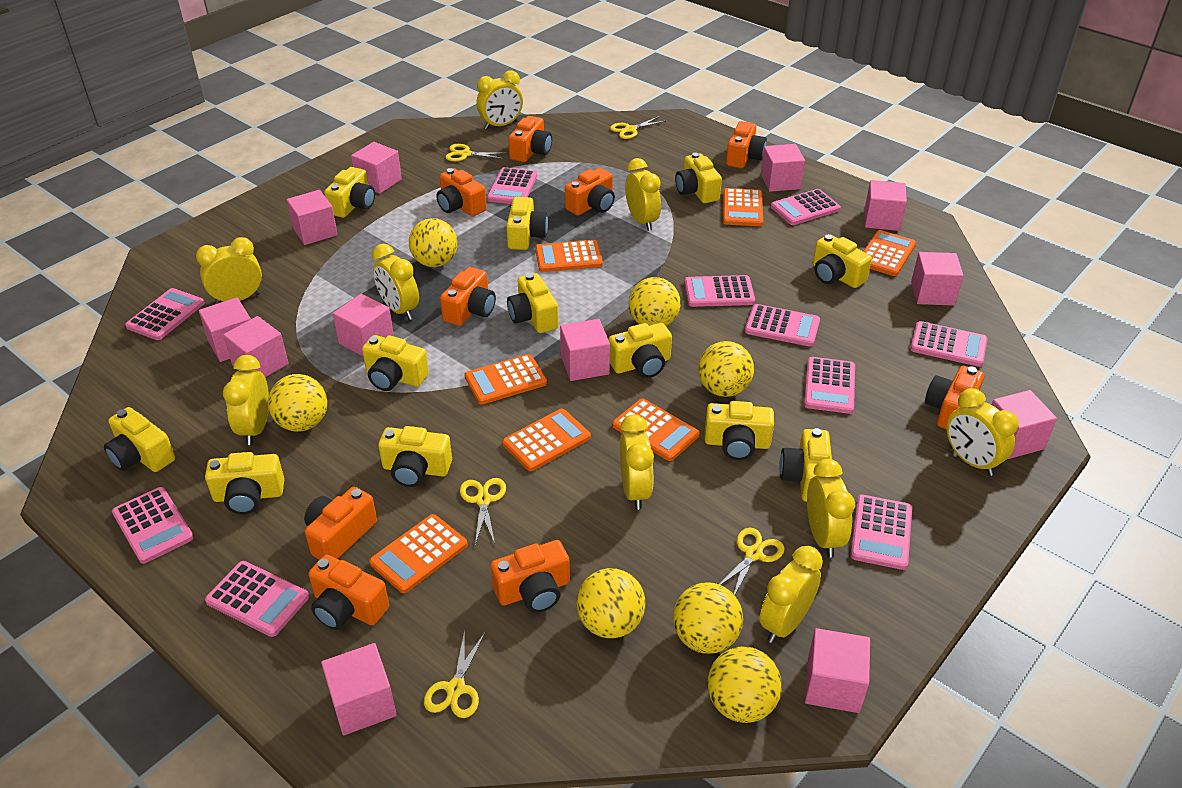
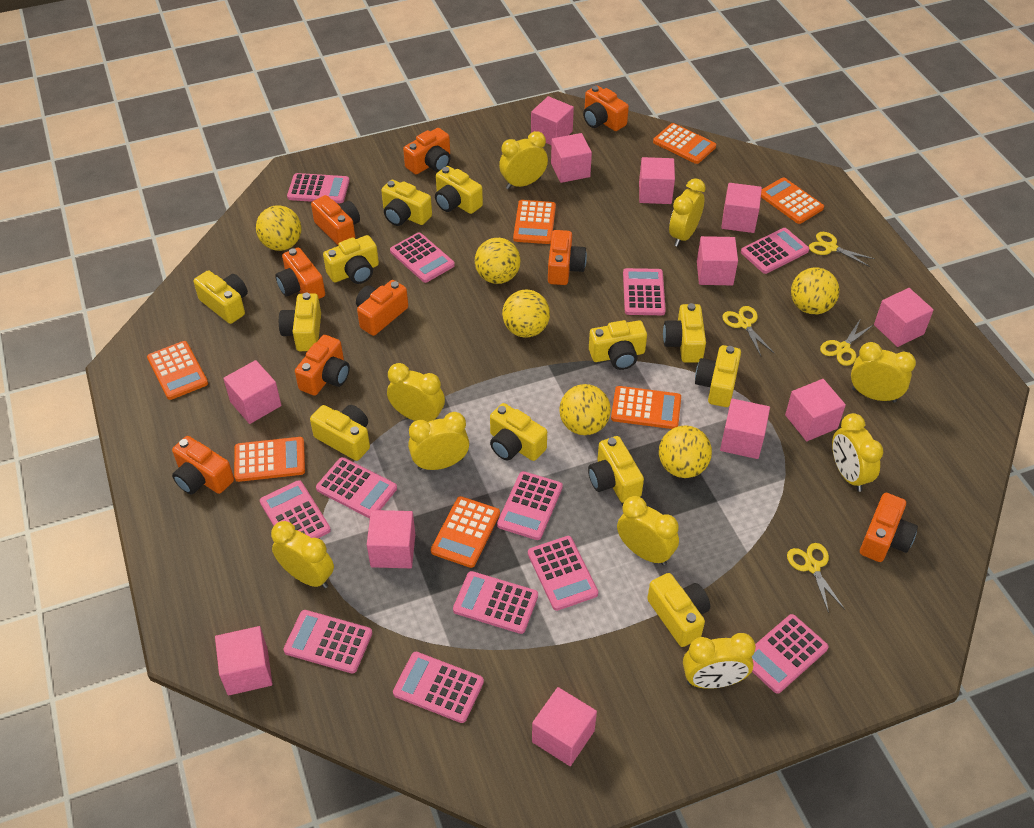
pink calculator: [112,487,194,564] [125,288,205,340] [205,561,309,637] [487,167,537,204] [684,275,755,307] [745,304,820,347] [771,189,841,225] [804,357,855,414] [850,495,912,570] [910,321,988,367] = 10 -> [260,480,331,538] [283,610,372,673] [287,173,350,203] [316,457,397,519] [390,233,455,283] [393,652,484,723] [453,571,538,634] [497,471,563,540] [528,536,598,611] [623,268,666,315] [741,228,809,274] [752,614,828,694] = 12
yellow ball: [268,374,327,432] [409,218,458,267] [577,568,645,638] [629,277,680,326] [673,583,743,654] [698,341,754,397] [708,647,782,723] = 7 -> [256,205,302,251] [475,238,521,284] [502,290,550,337] [559,384,611,435] [659,425,712,478] [791,268,839,315] = 6
yellow scissors: [424,630,485,718] [445,144,507,162] [460,478,506,545] [610,116,666,139] [719,528,785,595] = 5 -> [722,306,774,356] [787,543,845,613] [809,232,875,267] [820,318,873,366] = 4

